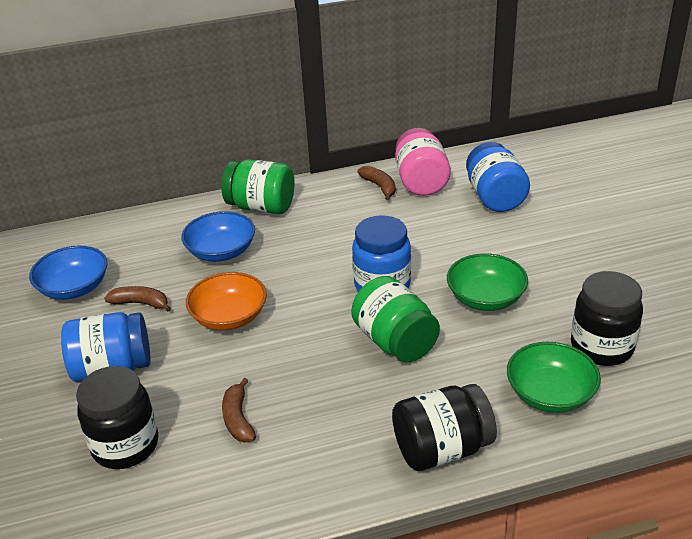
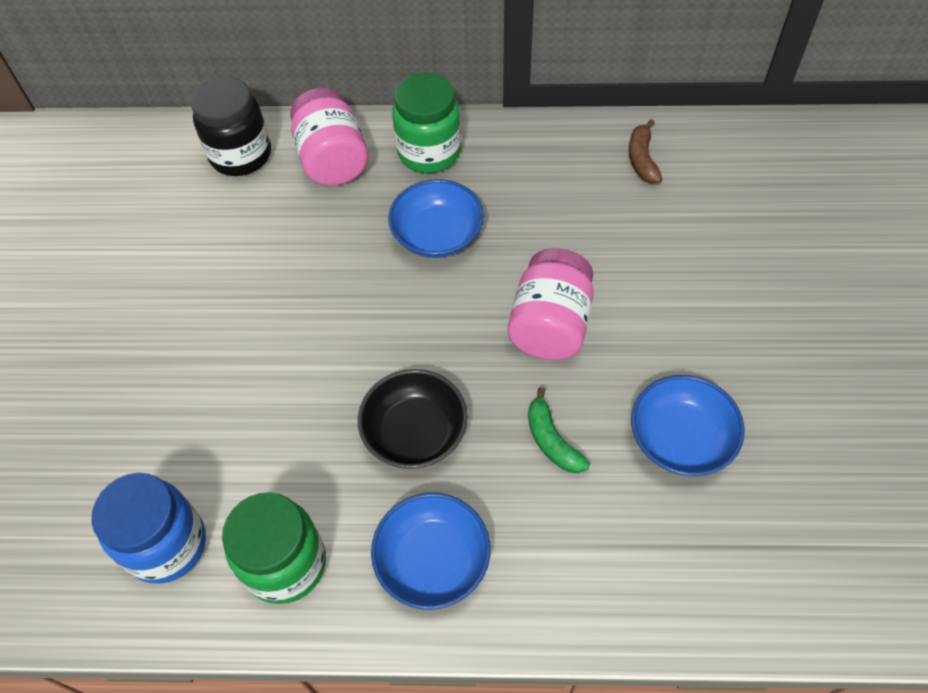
black bowl: none = 0 -> [358,369,468,469] = 1
black jar: [76,366,159,469] [392,384,497,471] [571,271,643,366] = 3 -> [191,77,271,176] = 1
blue bowl: [29,246,107,300] [181,211,255,262] = 2 -> [371,493,490,610] [388,179,484,258] [631,375,745,476] = 3
blue jar: [61,312,151,383] [352,215,411,292] [466,142,530,212] = 3 -> [91,473,206,583] = 1
brown banana: [104,286,171,312] [222,378,256,443] [357,166,396,200] = 3 -> [629,119,662,183] = 1
green banana: none = 0 -> [528,387,590,473] = 1
green bowl: [447,253,528,311] [507,342,601,413] = 2 -> none = 0
orange bowl: [186,272,267,331] = 1 -> none = 0
pink jar: [395,128,451,196] = 1 -> [290,88,369,186] [508,248,594,360] = 2

